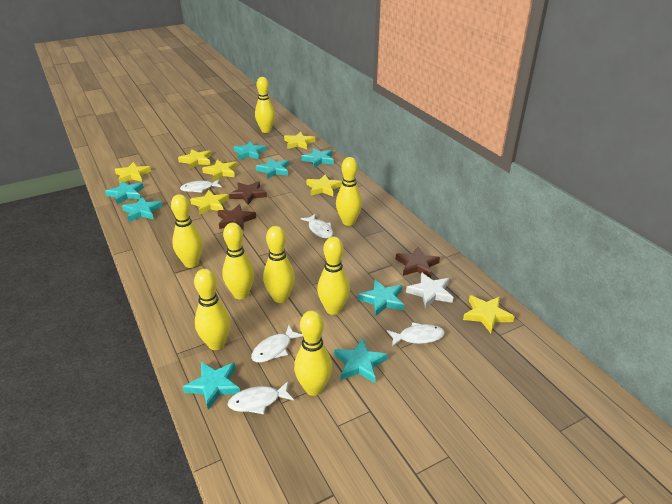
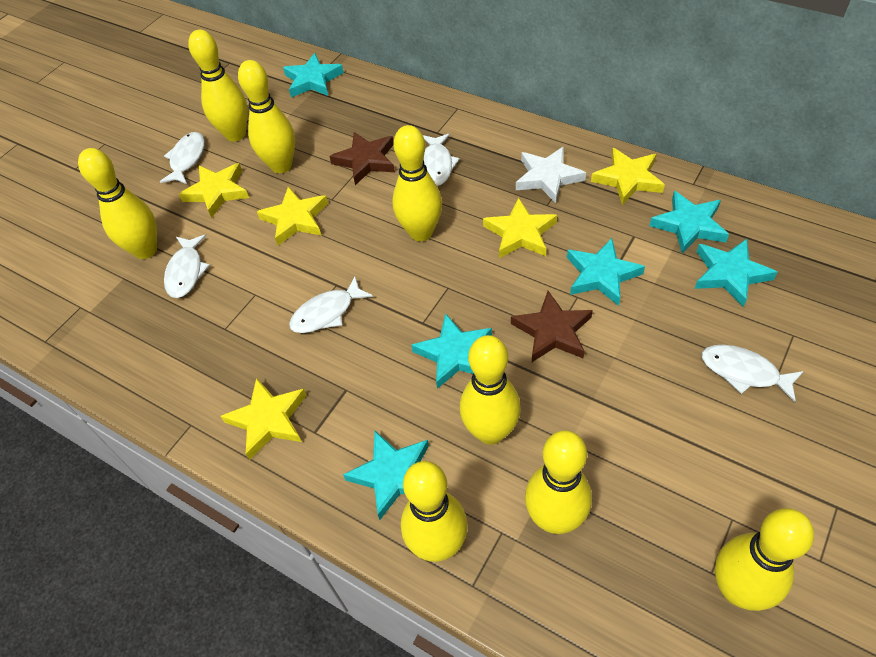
brown star: [217,204,256,230] [229,181,267,205] [396,247,440,278] = 3 -> [329,132,395,185] [511,291,593,362] = 2
turquoise star: [105,181,144,205] [122,196,162,222] [183,362,240,410] [234,141,266,160] [256,158,289,179] [301,148,334,168] [334,338,388,383] [358,279,404,316] = 8 -> [283,53,344,97] [343,431,429,520] [411,313,492,389] [567,238,645,306] [649,191,729,254] [695,239,778,307] = 6
yellow star: [115,162,151,183] [178,149,211,169] [190,190,229,215] [202,160,237,181] [284,132,315,150] [306,174,342,197] [463,295,515,333] = 7 -> [179,163,249,218] [221,378,307,460] [257,187,328,245] [483,198,557,258] [591,148,665,205] = 5

